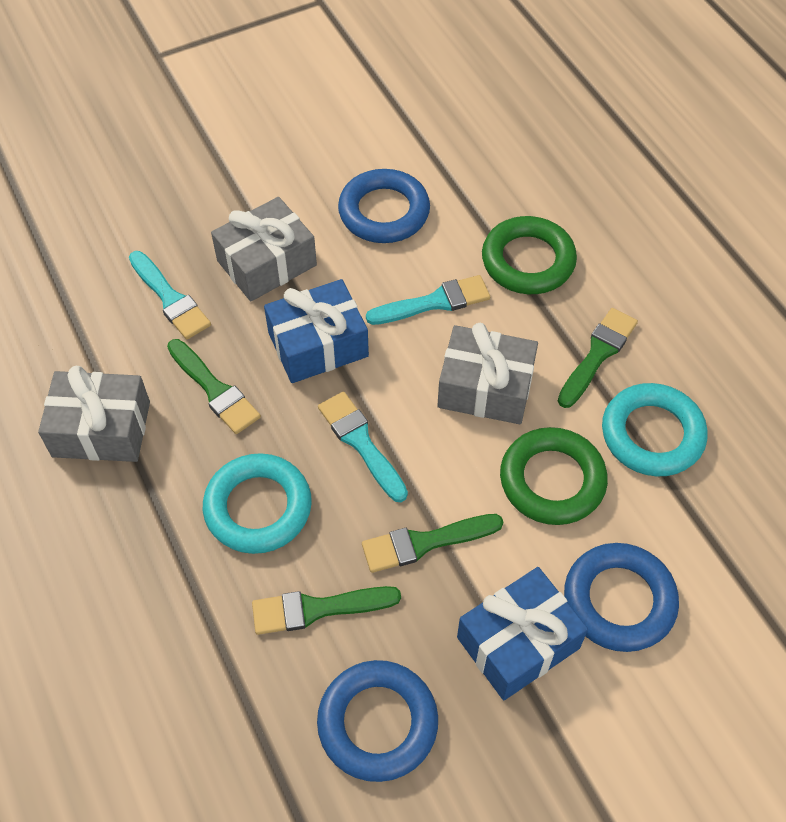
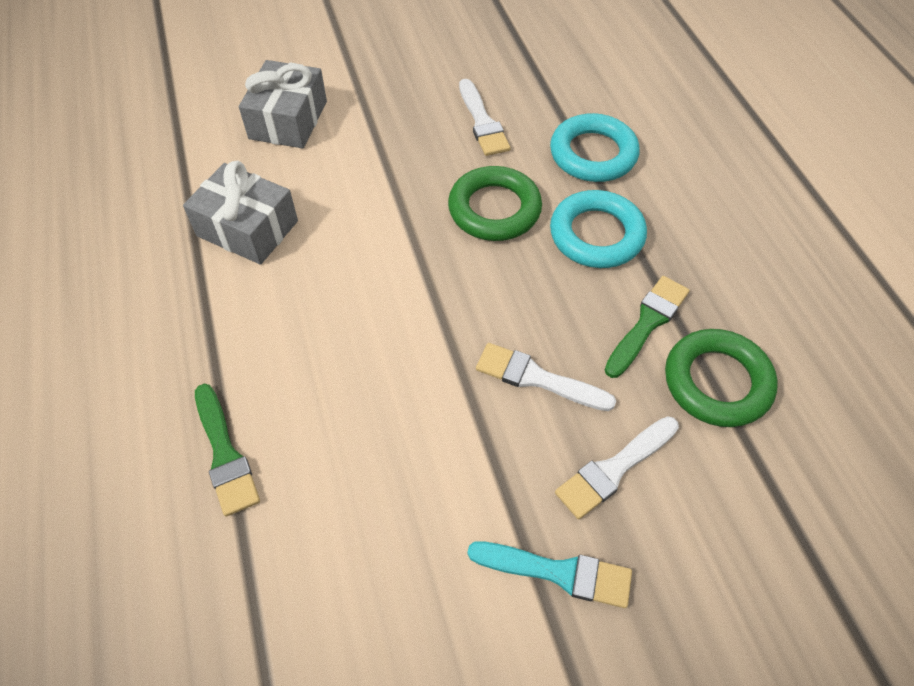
blue gift: [264,279,369,383] [457,567,588,700] = 2 -> none = 0
blue ring: [317,660,438,782] [338,169,430,243] [564,543,679,652] = 3 -> none = 0
green brush: [167,339,261,434] [252,586,401,635] [362,514,503,573] [558,308,638,408] = 4 -> [195,384,260,516] [605,276,690,378] = 2
grey gift: [38,366,150,462] [211,197,317,301] [437,323,538,424] = 3 -> [183,161,298,265] [239,60,327,149] = 2
turquoise brush: [129,251,211,339] [318,392,408,502] [366,275,490,325] = 3 -> [467,541,632,608] = 1
white brush: none = 0 -> [459,79,510,156] [476,343,616,411] [555,416,679,519] = 3

